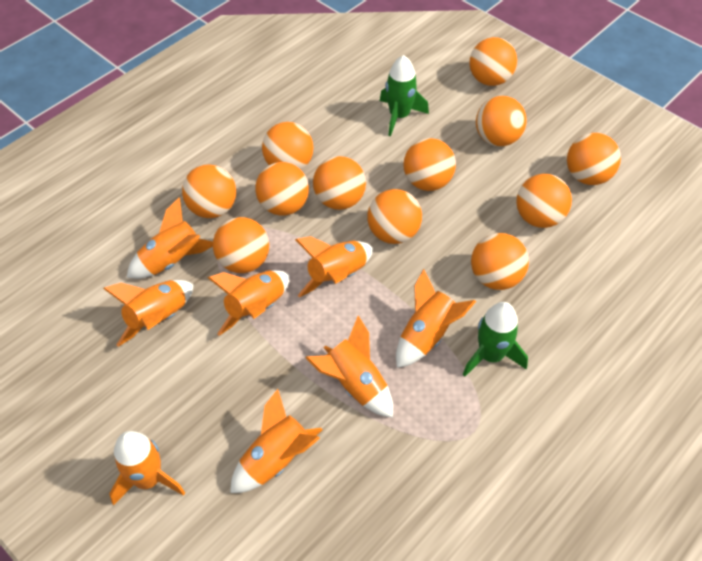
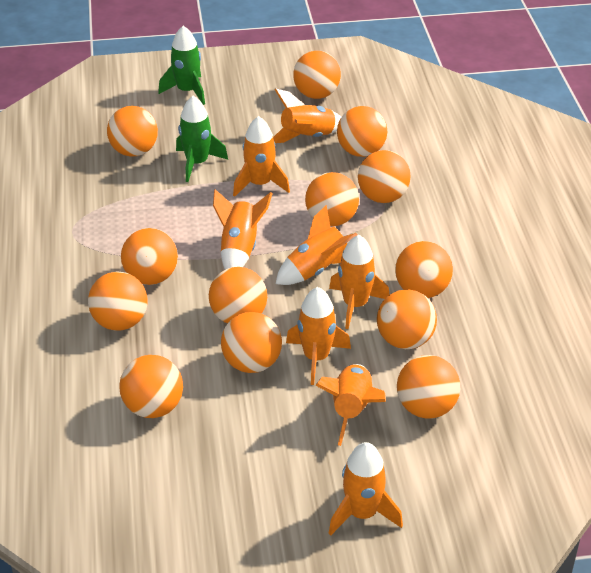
orange ball: [182,164,236,218] [213,217,269,273] [255,162,309,216] [262,122,313,170] [313,156,366,210] [367,189,422,244] [403,138,456,191] [469,37,517,86] [471,233,529,290] [476,96,526,147] [516,174,572,228] [567,133,621,185] = 12 -> [88,272,147,331] [107,106,158,157] [119,355,183,418] [121,228,178,285] [209,267,267,323] [221,312,282,373] [293,51,341,99] [305,172,359,226] [337,106,387,157] [358,150,411,203] [377,289,437,349] [395,241,453,298] [397,355,460,419] = 13

